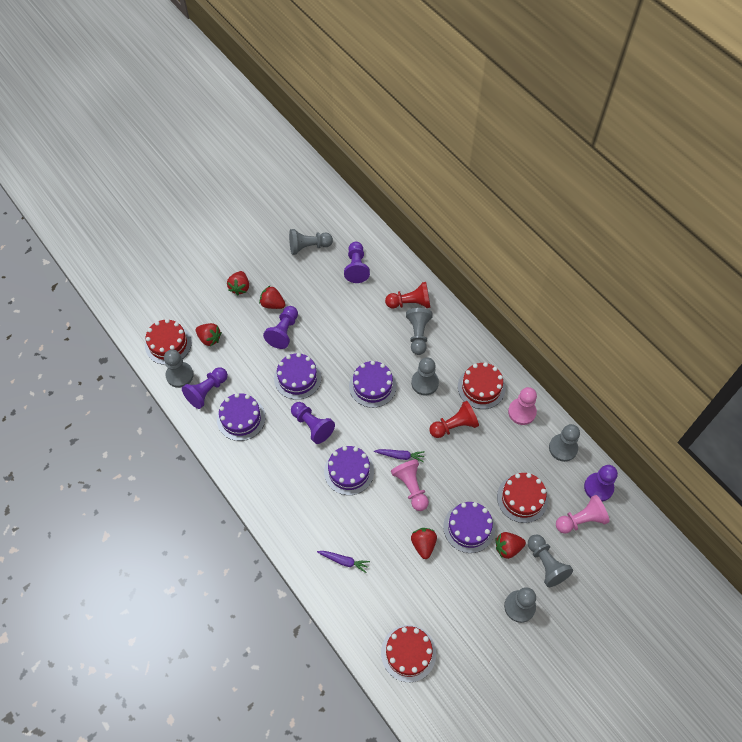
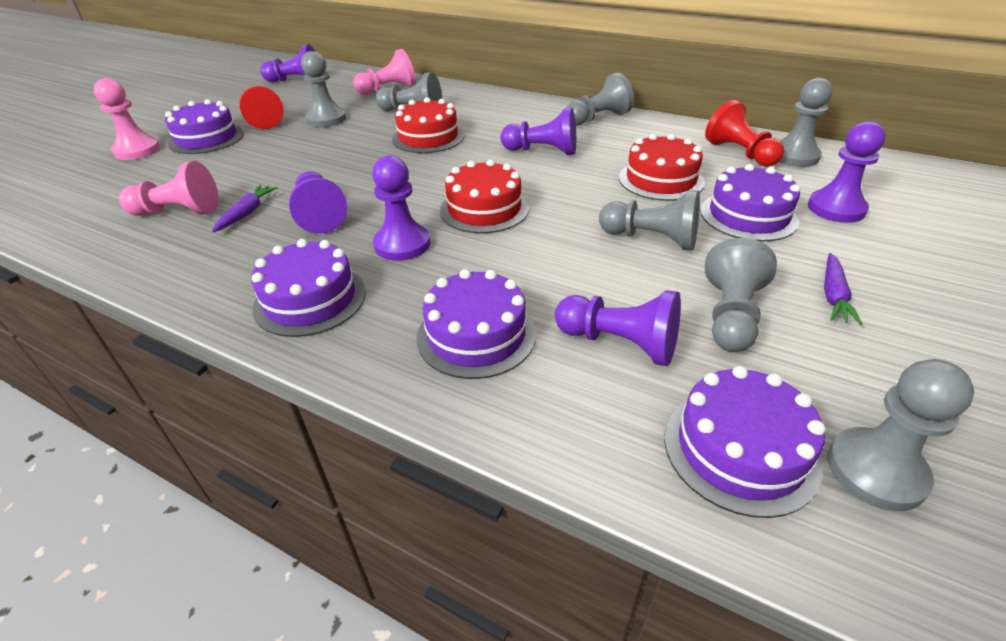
purple pawn: [182,367,228,409] [263,306,298,349] [291,402,335,444] [344,242,370,283] [584,465,618,502] = 5 -> [260,44,315,82] [289,171,347,234] [372,155,430,261] [500,107,576,155] [555,290,681,366] [808,121,886,223] = 6
red cake: [145,319,192,365] [381,625,436,682] [458,362,505,409] [497,473,548,523] = 4 -> [392,97,464,153] [440,159,529,233] [619,134,705,201] = 3
red strawberry: [196,323,222,347] [227,271,249,295] [259,286,285,309] [411,528,437,559] [496,532,526,559] = 5 -> none = 0

